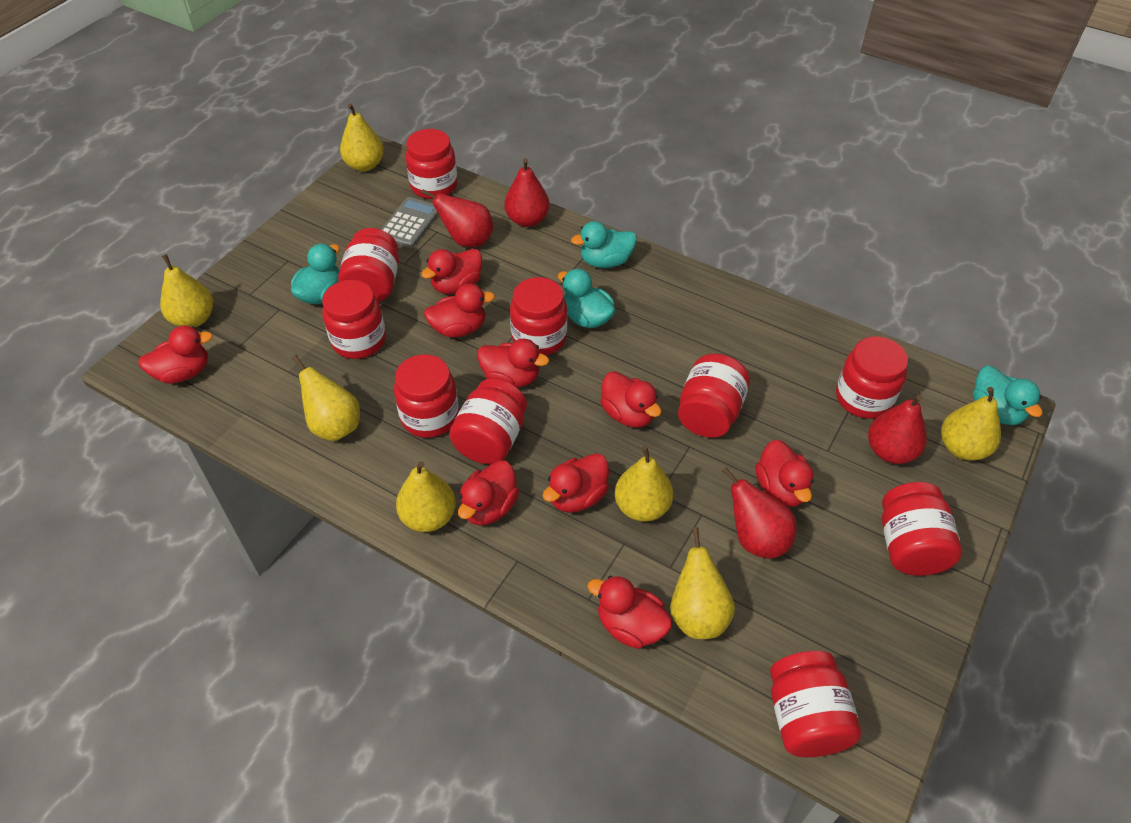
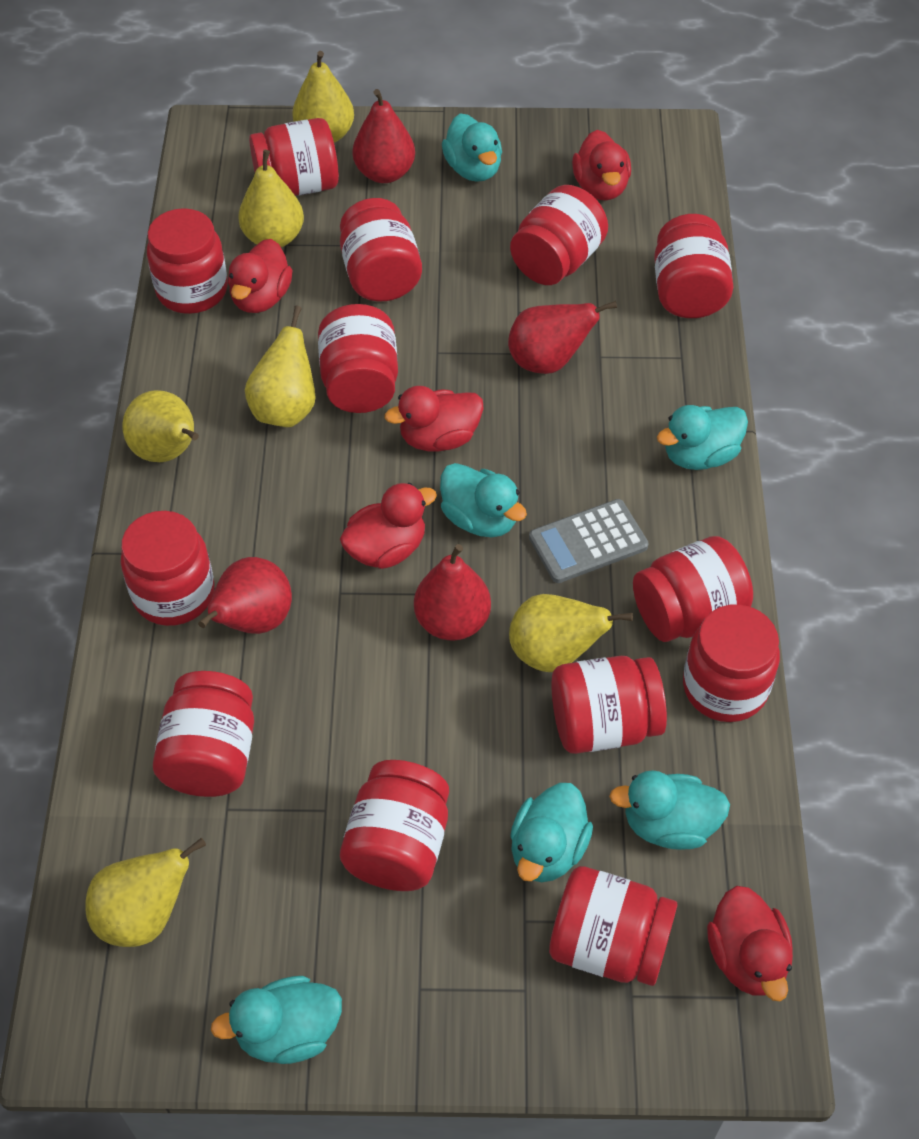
red duck: [138,326,213,383] [421,248,482,294] [424,283,495,337] [458,460,519,526] [477,339,549,388] [542,453,609,513] [587,576,673,649] [600,371,661,428] [756,440,814,507] = 9 -> [228,239,293,313] [340,483,437,569] [385,386,484,452] [572,130,631,201] [707,886,793,1001] = 5
red jar: [322,280,386,359] [338,228,399,302] [394,355,459,438] [405,129,457,199] [449,378,527,464] [510,277,567,355] [678,354,750,438] [770,651,861,757] [836,336,908,419] [882,482,962,576] = 10 -> [121,511,215,626] [147,208,228,314] [153,671,254,797] [249,118,339,196] [318,304,398,413] [340,198,422,301] [340,760,449,891] [510,185,608,285] [549,866,677,986] [551,656,667,754] [633,536,753,642] [654,214,733,318] [683,604,780,722] = 13
turquoise duck: [291,244,340,304] [558,269,615,328] [571,221,637,268] [973,366,1042,425] = 4 -> [211,976,342,1064] [440,463,527,537] [442,113,502,182] [510,783,593,882] [609,770,730,850] [657,405,748,470] = 6
yellow pear: [160,254,213,327] [292,355,360,441] [340,104,384,172] [396,461,456,532] [615,446,673,522] [670,527,735,639] [941,387,1001,461] = 7 -> [85,838,206,947] [122,390,199,462] [238,150,304,247] [245,306,315,427] [292,51,354,143] [509,594,633,672] = 6

